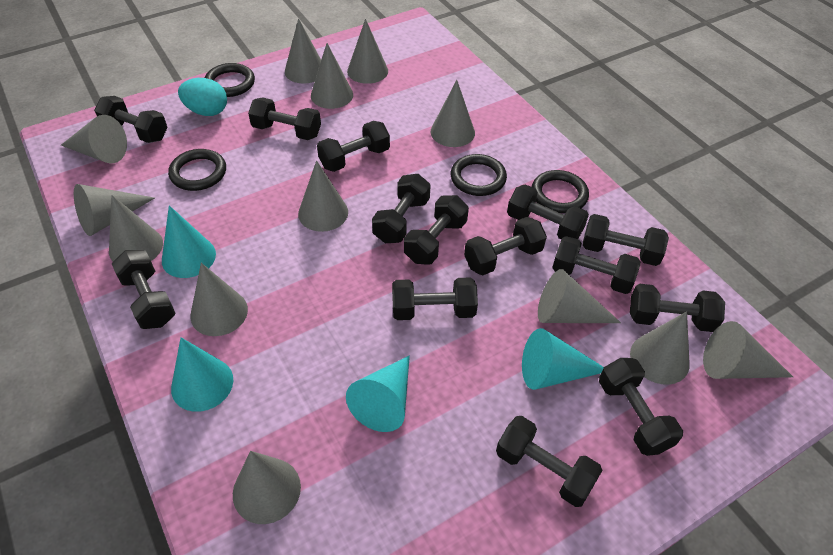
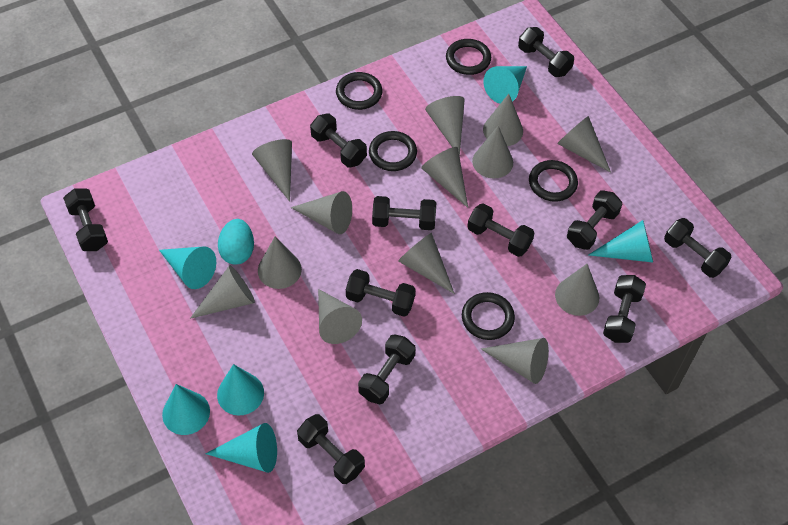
black dumbbell: [94,96,168,143] [112,250,175,329] [248,97,321,140] [317,121,390,172] [372,174,431,243] [392,277,478,320] [404,195,469,265] [464,217,547,275] [496,416,602,507] [507,184,589,240] [552,236,641,294] [583,214,669,266] [599,358,683,456] [630,284,725,332] = 14 -> [63,188,108,251] [297,414,365,484] [310,113,367,168] [346,269,415,317] [358,334,416,404] [372,196,437,230] [467,203,534,257] [518,27,574,77] [567,190,622,250] [603,275,646,343] [664,218,732,278] = 11
black ring: [168,149,226,191] [205,63,255,97] [451,154,507,196] [532,170,589,213] = 4 -> [336,72,382,110] [369,131,417,171] [446,39,491,75] [462,292,515,340] [529,160,578,202] = 5
turquoise cone: [162,205,216,278] [171,337,233,412] [346,356,410,432] [522,328,604,390] = 4 -> [159,246,216,289] [162,384,210,435] [205,423,277,473] [217,364,264,416] [483,66,527,104] [589,220,653,262] = 6

